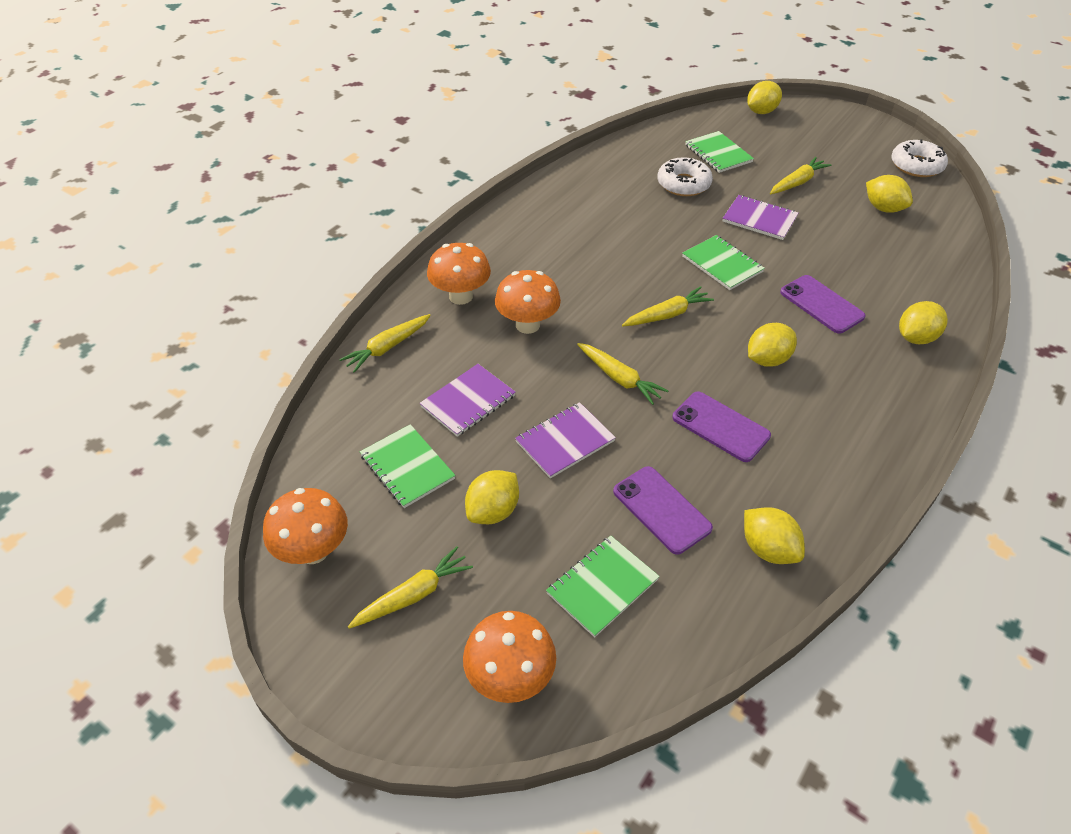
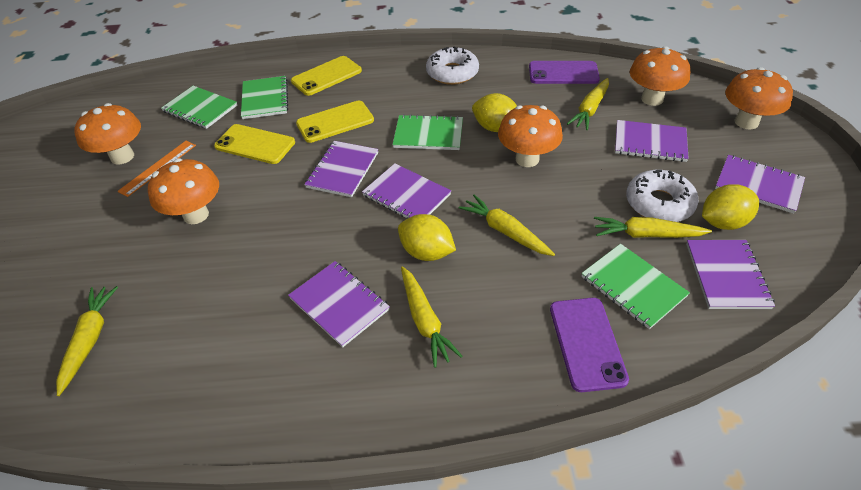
orange mushroom: [263,488,348,564] [427,243,491,305] [463,611,556,703] [495,270,561,334] = 4 -> [74,103,141,164] [148,159,219,224] [498,105,563,167] [630,46,690,106] [725,67,793,129] = 5
orange ruler: none = 0 -> [117,141,196,197] = 1
purple notebook: [420,364,516,437] [515,402,616,479] [723,195,798,240] = 3 -> [288,261,390,347] [304,141,378,197] [362,163,451,219] [615,120,689,162] [686,240,775,309] [715,155,805,214] = 6
purple phone: [613,466,713,555] [672,391,771,462] [780,275,866,334] = 3 -> [529,61,600,84] [550,298,629,392] = 2
yellow lemon: [465,470,519,524] [744,507,805,564] [747,81,782,114] [748,323,797,367] [866,175,913,213] [899,301,948,344] = 6 -> [398,214,456,261] [472,93,517,132] [702,184,759,230] = 3
yellow phone: none = 0 -> [214,124,295,164] [291,56,362,96] [296,101,374,143] = 3

